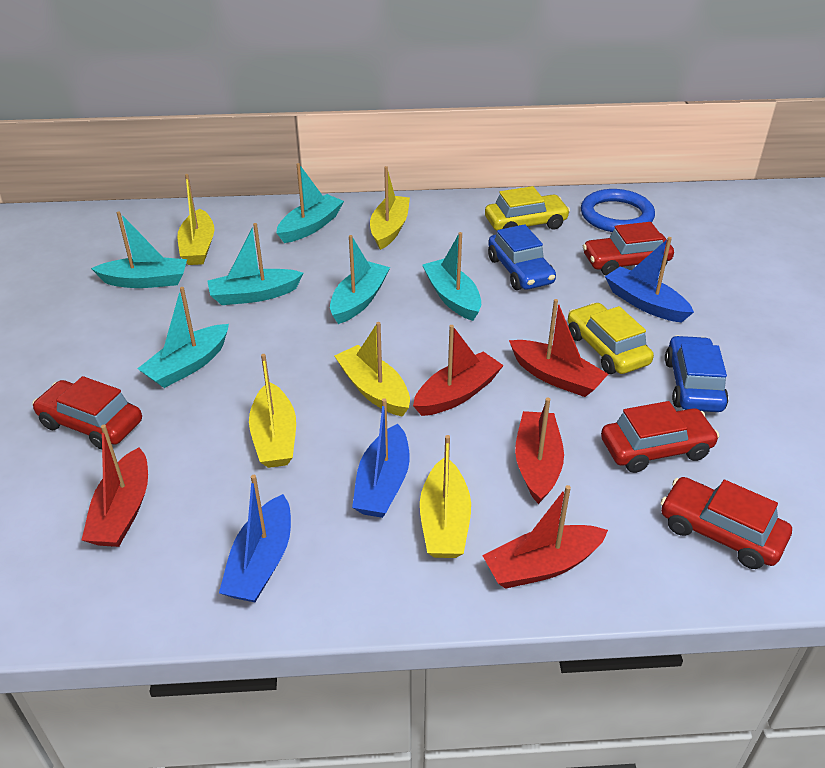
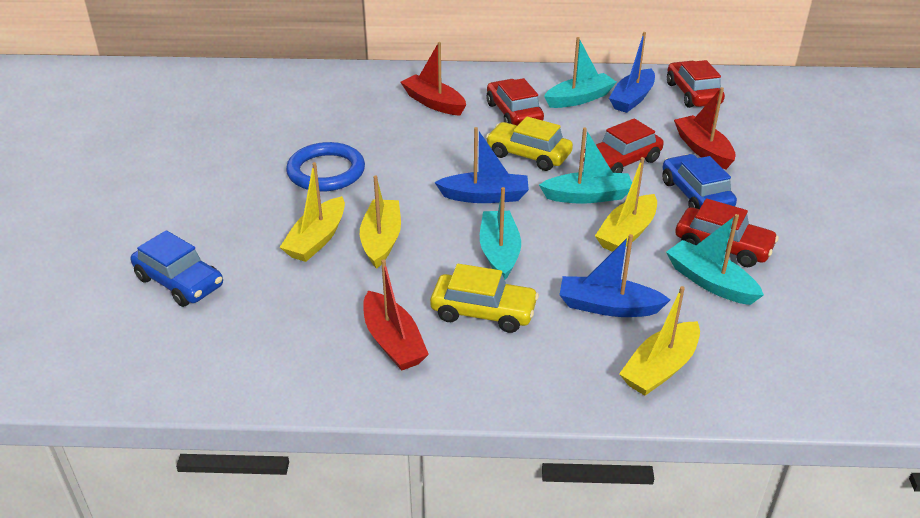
red boat: [82,425,148,547] [413,325,504,416] [482,485,608,589] [509,299,608,397] [515,398,564,504] = 5 -> [363,259,429,371] [401,42,466,116] [674,87,736,169] = 3
turquoise boat: [91,211,187,288] [137,287,229,388] [207,223,304,305] [277,163,344,243] [330,235,390,324] [422,232,481,321] = 6 -> [480,187,521,280] [539,128,632,204] [544,37,616,108] [666,214,764,305] = 4
yellow boat: [177,174,214,265] [249,354,296,468] [335,322,410,417] [370,166,410,250] [420,435,471,558] = 5 -> [279,162,345,262] [360,175,401,269] [595,157,657,252] [619,286,700,396] = 4

